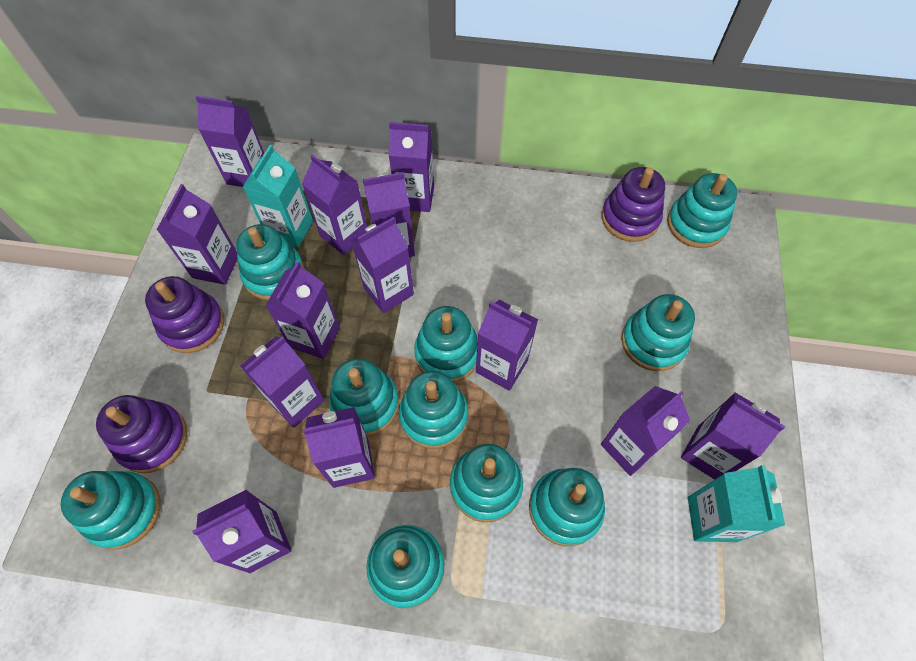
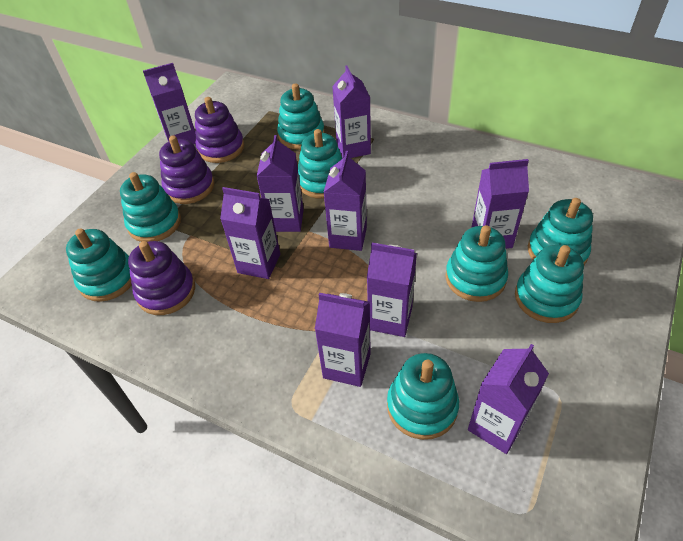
purple carton: [157,184,238,285] [192,490,292,573] [195,96,264,187] [240,336,324,428] [265,261,340,359] [302,154,367,255] [303,407,375,488] [351,217,414,313] [363,172,415,257] [388,122,434,212] [476,300,538,391] [601,386,690,476] [681,393,785,480] = 13 -> [143,63,196,144] [220,187,280,279] [256,135,304,232] [315,293,371,387] [324,151,367,251] [332,65,371,158] [367,243,417,337] [468,344,549,454] [471,159,529,249] = 9
turquoise carton: [243,145,313,248] [688,465,785,542] = 2 -> none = 0
turquoise stacking toy: [61,471,160,550] [236,224,304,300] [329,359,399,436] [366,525,444,608] [399,371,468,449] [414,306,478,382] [450,444,523,522] [529,468,605,546] [621,294,695,371] [667,173,737,248] = 10 -> [66,229,131,302] [120,172,181,242] [277,83,325,150] [298,129,343,199] [387,353,459,440] [445,225,508,302] [515,245,584,323] [528,198,593,265] = 8

